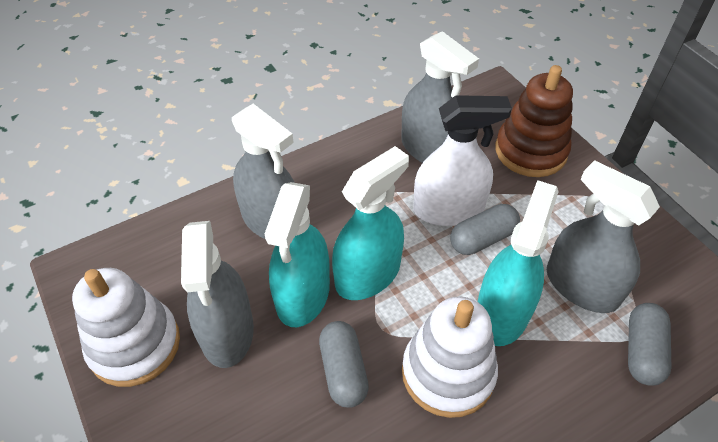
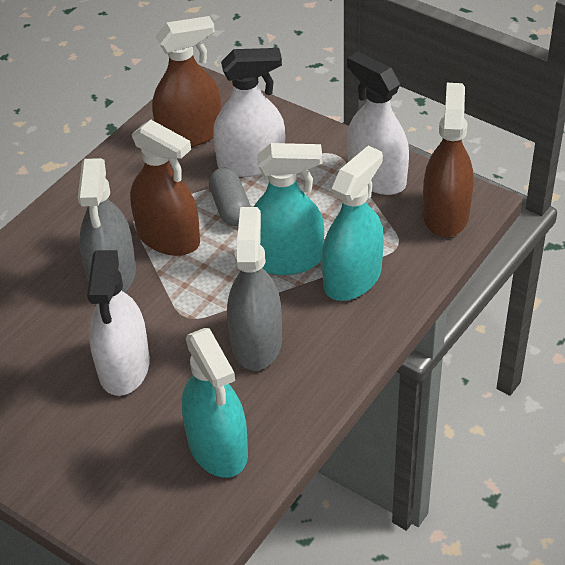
brown spray bottle: none = 0 -> [130,120,200,256] [152,16,221,147] [423,83,474,237] = 3
brown stacking toy: [495,65,573,177] = 1 -> none = 0
grey capsule: [319,321,369,408] [450,204,520,255] [628,303,671,386] = 3 -> [209,168,251,226] = 1
grey spray bottle: [181,221,254,368] [232,104,295,239] [401,31,479,163] [547,160,660,313] = 4 -> [78,158,136,292] [227,207,282,371] = 2
white spray bottle: [413,95,512,226] = 1 -> [87,250,150,396] [213,48,285,177] [347,52,409,195] = 3
white stacking toy: [72,268,180,387] [402,296,498,418] = 2 -> none = 0

